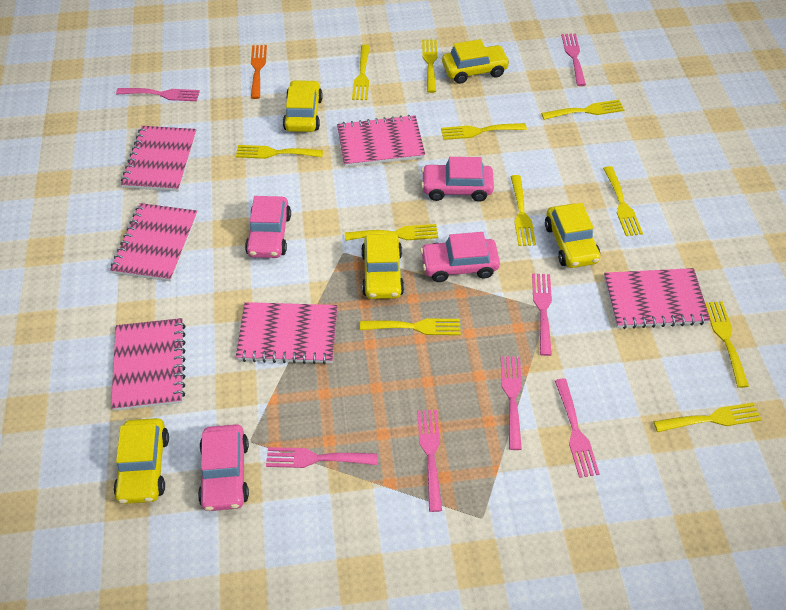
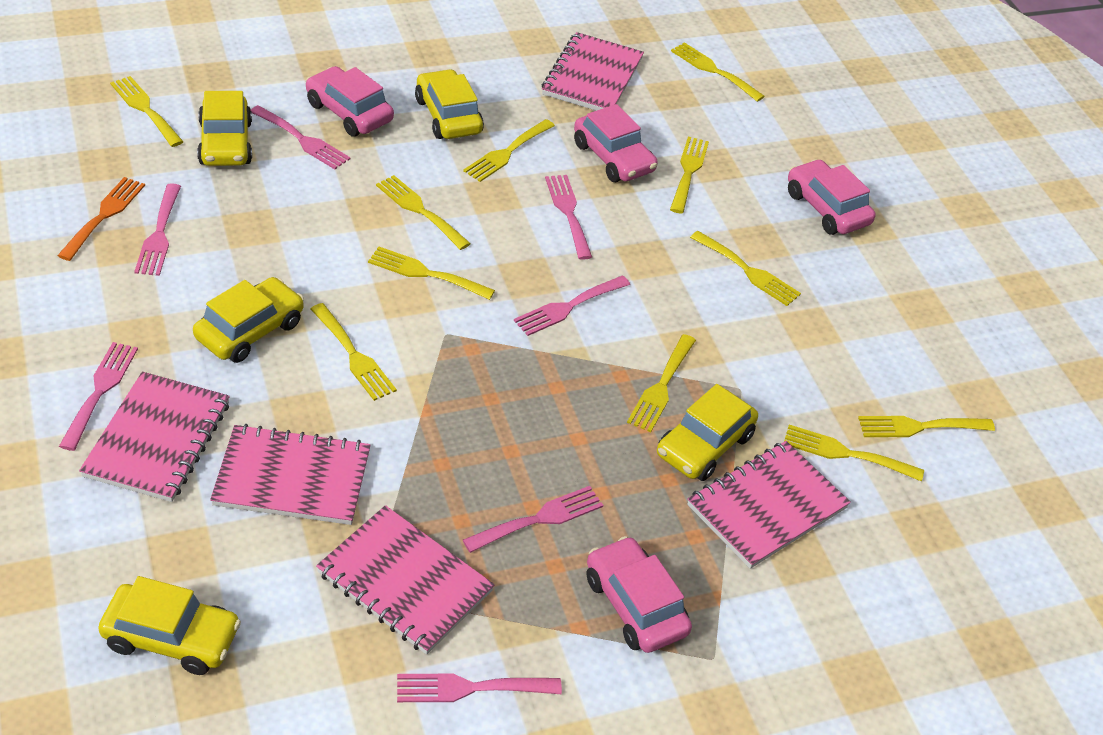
pink notebook: [110,203,197,282] [111,318,185,411] [121,126,197,191] [236,302,338,365] [337,115,425,167] [604,268,711,329] = 6 -> [79,372,230,502] [210,424,370,525] [316,505,495,655] [542,32,644,111] [687,441,851,569] = 5

